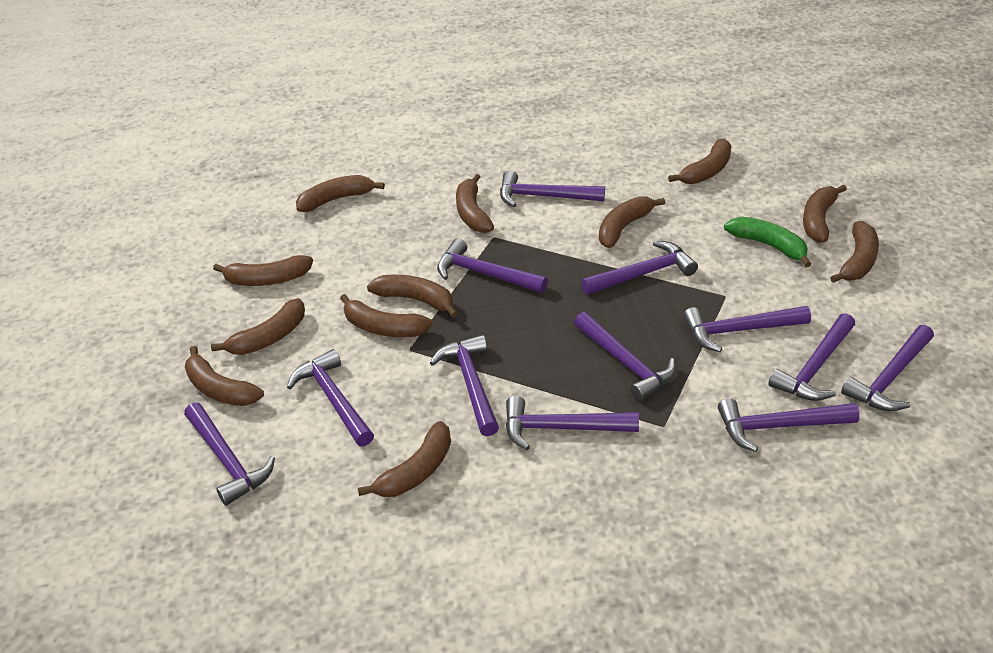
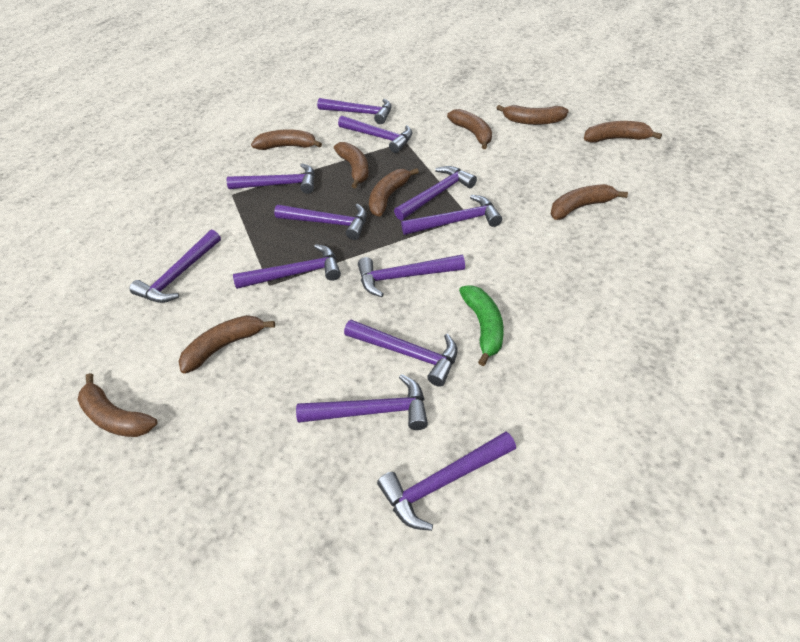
brown banana: [185,346,264,406] [211,298,305,355] [213,255,313,286] [296,175,385,212] [340,294,433,337] [358,421,451,497] [367,275,458,318] [456,174,494,233] [599,196,665,248] [668,139,731,184] [803,185,847,243] [830,221,879,283] = 12 -> [77,373,157,437] [179,315,275,374] [251,129,322,150] [334,142,369,188] [369,168,419,217] [447,109,492,149] [497,105,569,125] [550,184,628,220] [584,121,662,143] = 9

